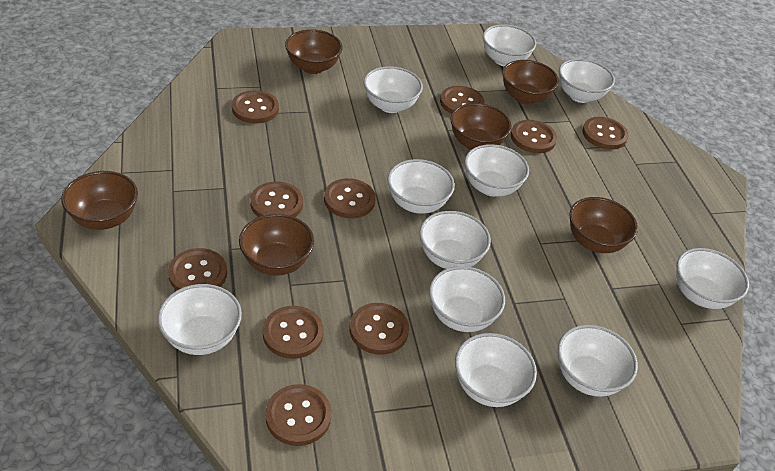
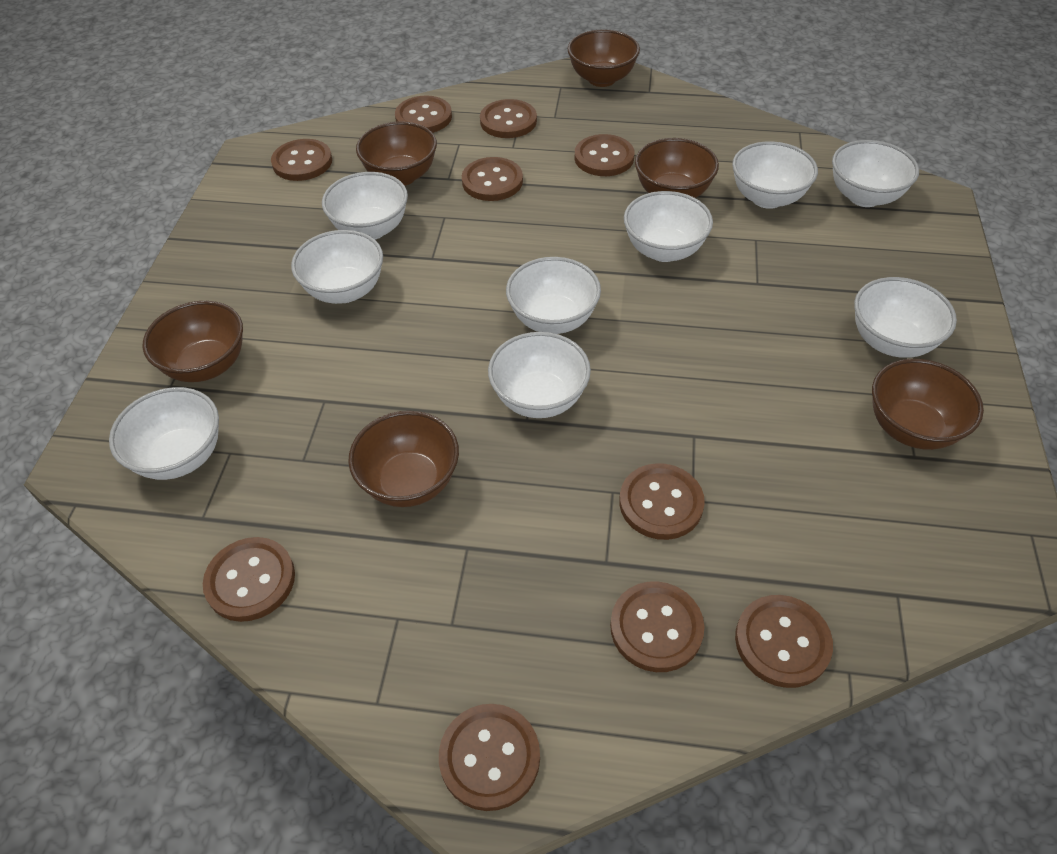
white bowl: [158,284,242,355] [364,66,423,113] [387,159,455,214] [419,211,491,269] [429,266,505,332] [455,333,537,407] [465,144,529,197] [483,24,536,67] [558,325,638,397] [559,59,615,103] [676,248,749,309] = 11 -> [109,387,219,480] [291,230,383,304] [322,172,408,239] [488,332,591,418] [506,257,601,334] [624,191,713,262] [732,141,818,209] [832,140,919,207] [854,277,957,358] = 9

